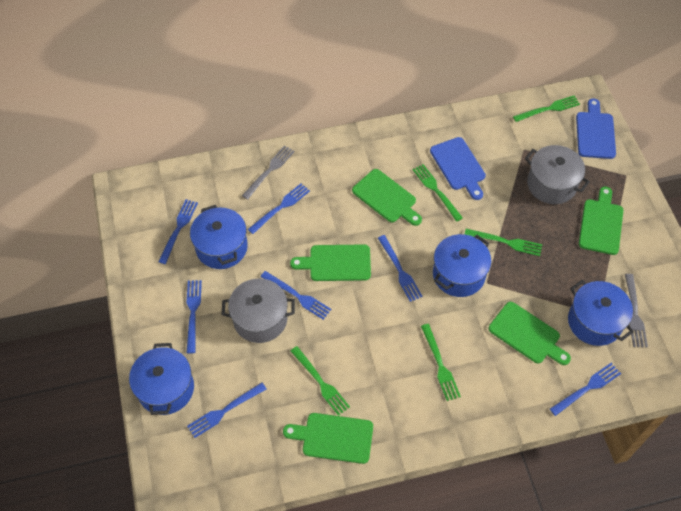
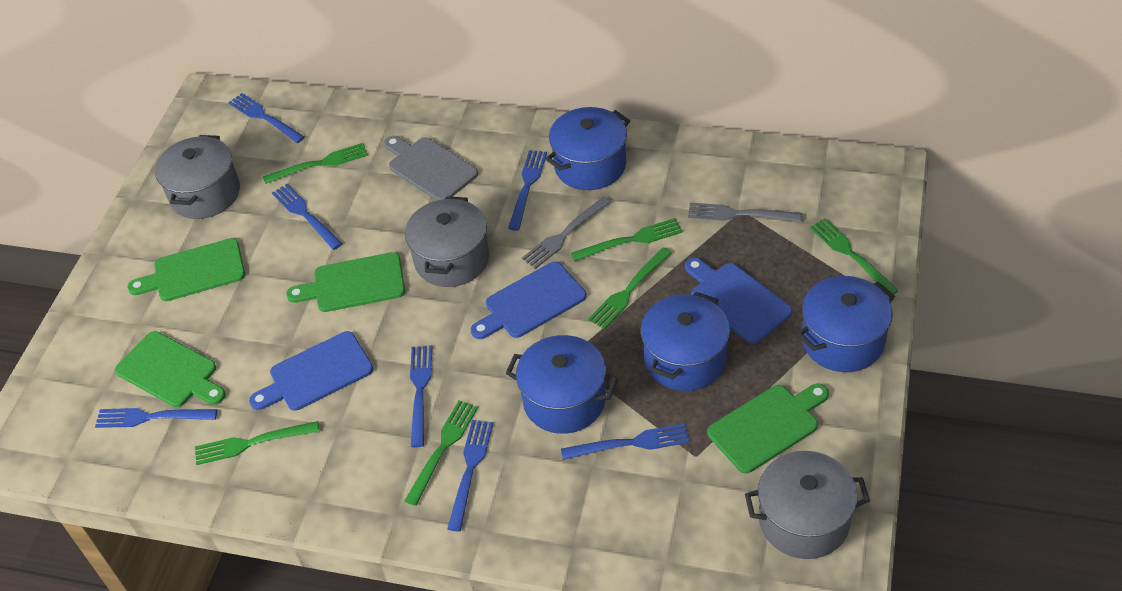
blue cutting board: [430,137,486,200] [576,98,616,159] = 2 -> [249,331,373,411] [471,262,586,339] [685,258,792,344] = 3
green cutting board: [283,413,373,464] [290,244,371,281] [352,169,422,226] [488,302,571,365] [579,186,623,255] = 5 -> [115,331,226,407] [128,238,245,301] [286,252,405,312] [707,384,829,474] = 4
green fork: [291,346,350,416] [413,164,463,222] [421,324,461,401] [465,229,542,256] [513,95,580,122] = 5 -> [195,421,319,465] [263,143,368,184] [405,400,478,506] [571,218,683,261] [588,247,672,329] [810,218,899,294] = 6
grey cutting board: none = 0 -> [384,136,478,201] = 1
grey pot: [221,278,295,343] [525,145,590,204] = 2 -> [155,135,240,219] [405,196,489,287] [745,451,870,559] = 3

